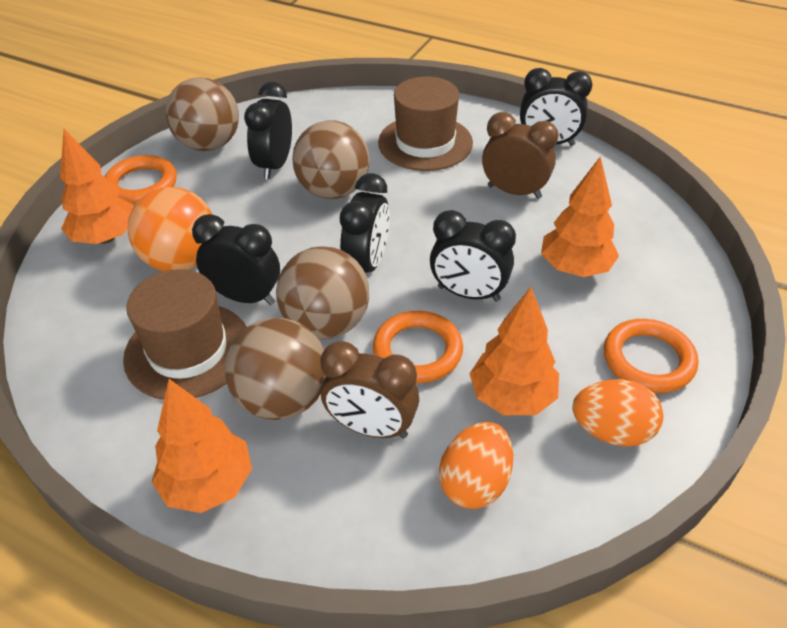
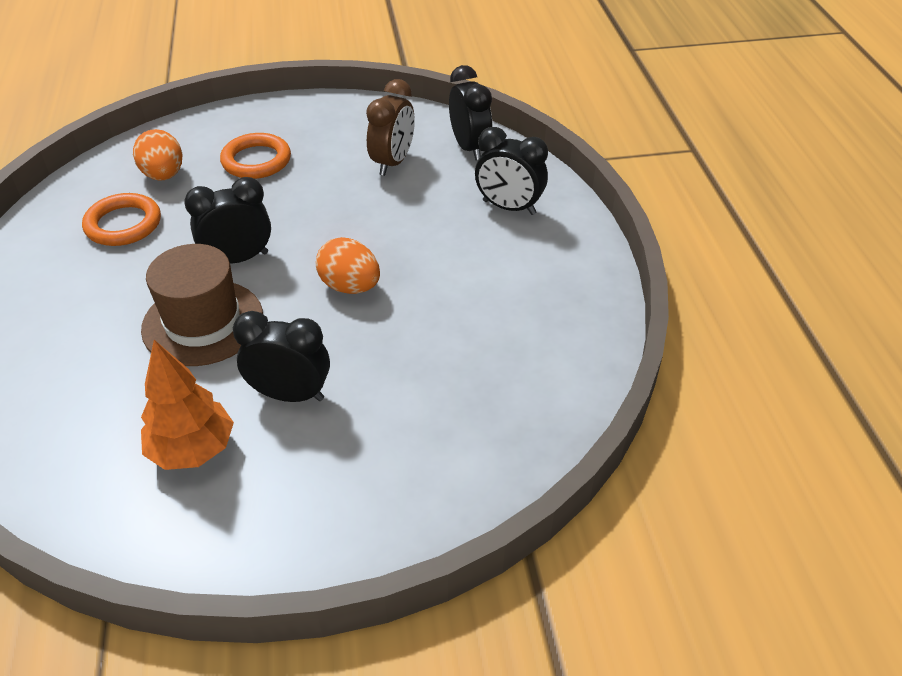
black clock: [192,214,280,305] [244,81,292,180] [340,173,390,273] [430,210,516,301] [520,68,592,146] = 5 -> [184,177,271,263] [233,311,330,402] [449,65,492,160] [475,127,548,215] = 4
brown ball: [165,77,239,151] [225,318,326,420] [276,246,369,339] [292,121,370,199] = 4 -> none = 0
brown clock: [321,341,419,438] [482,112,559,199] = 2 -> [366,79,415,176] = 1
brown hat: [123,269,247,400] [378,76,473,171] = 2 -> [141,244,263,366] = 1
orange ball: [128,187,213,271] = 1 -> none = 0
orange ring: [105,155,177,204] [373,311,463,383] [604,319,698,393] = 3 -> [82,193,161,246] [220,133,291,179] = 2
orange tree: [60,129,133,244] [152,379,252,513] [470,287,559,415] [541,156,619,277] = 4 -> [141,340,234,470] = 1

